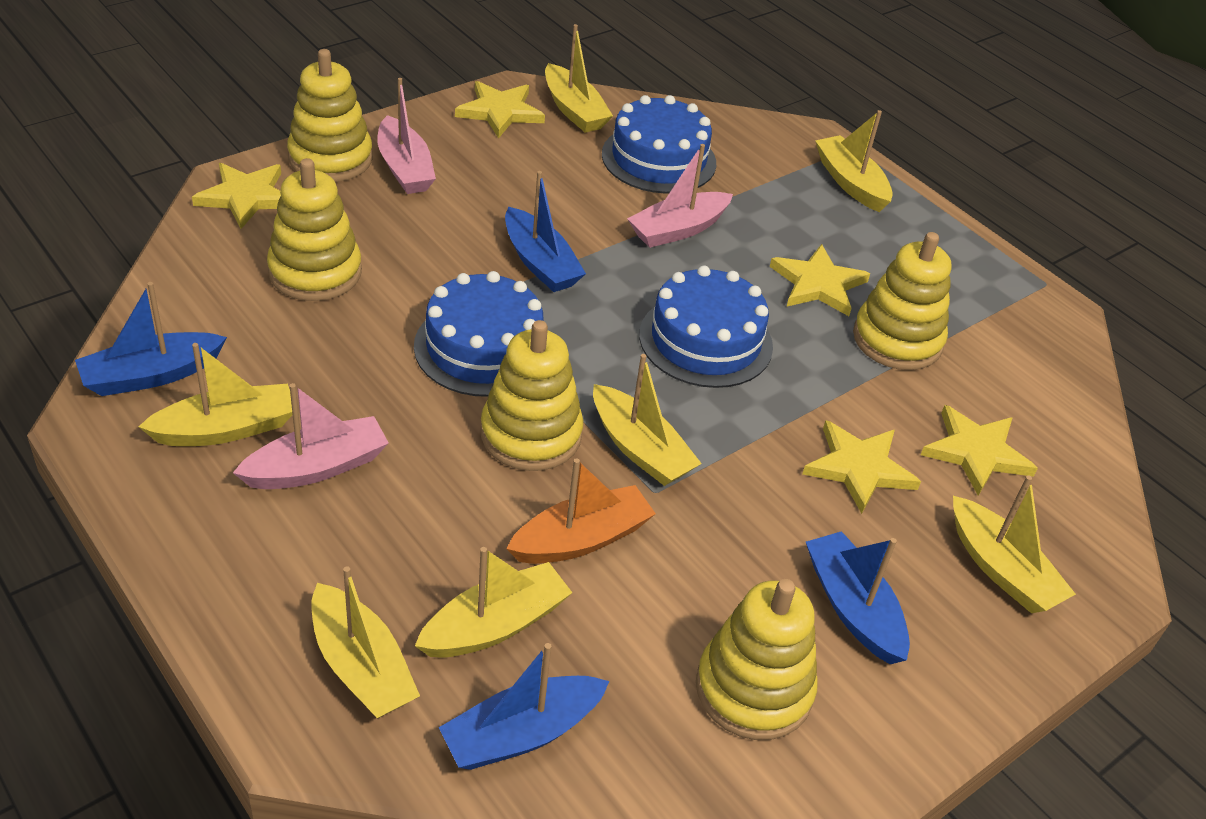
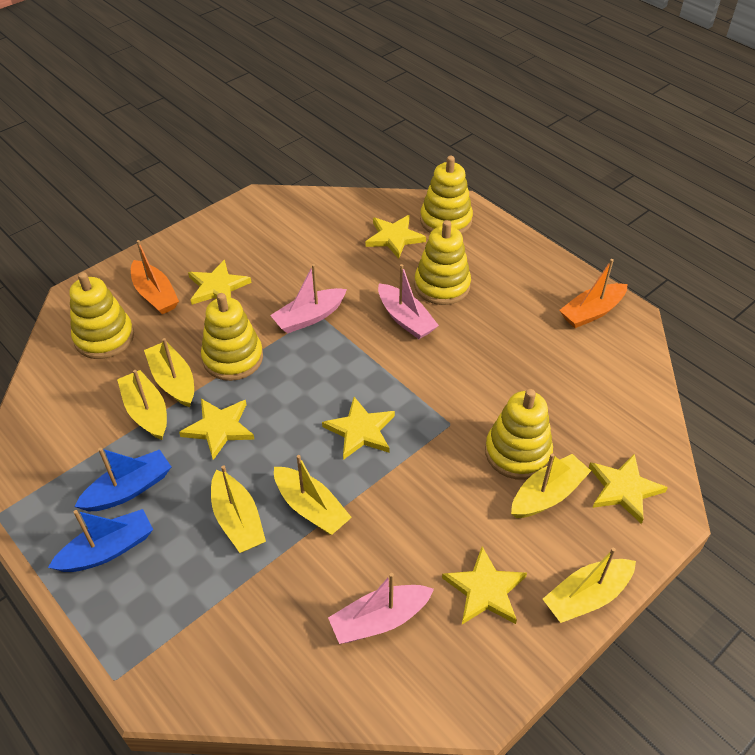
blue boat: [75,282,227,396] [439,643,609,770] [505,171,586,292] [806,531,910,664] = 4 -> [48,509,153,572] [74,448,171,512] = 2
blue cake: [414,271,543,397] [602,95,716,193] [639,266,773,388] = 3 -> none = 0
orange boat: [506,458,656,564] = 1 -> [131,240,179,314] [559,259,628,328] = 2
yellow boat: [138,343,293,446] [311,566,420,718] [415,547,572,658] [545,24,613,133] [593,354,702,486] [815,110,893,212] [953,475,1076,613] = 7 -> [117,370,167,440] [144,338,194,407] [211,465,266,553] [274,455,352,535] [511,453,591,518] [543,548,636,623] = 6
yellow star: [192,163,281,229] [455,81,545,138] [770,244,870,316] [803,420,921,514] [921,405,1038,496] = 5 -> [179,399,255,460] [188,259,251,305] [322,397,395,460] [365,215,426,259] [442,547,527,624] [589,453,668,524] = 6

